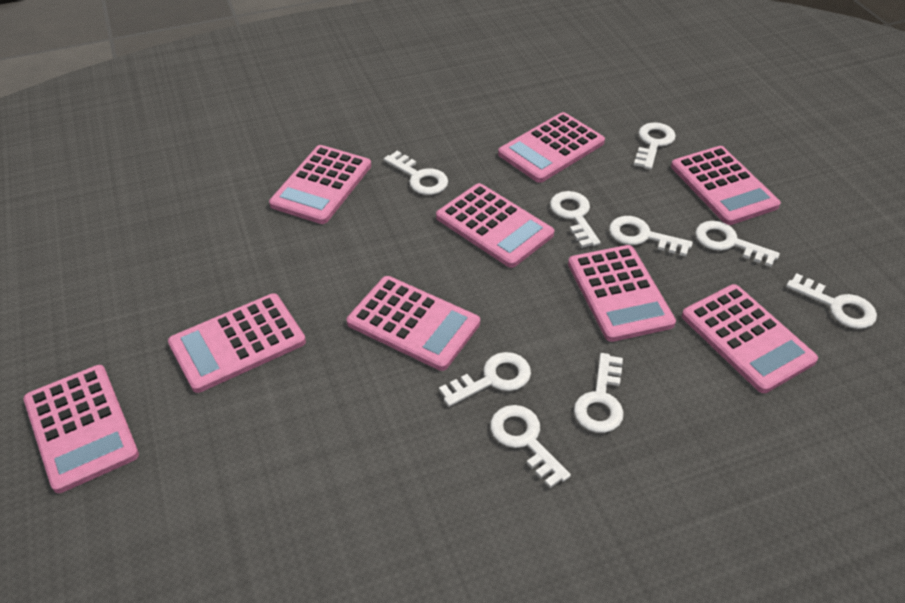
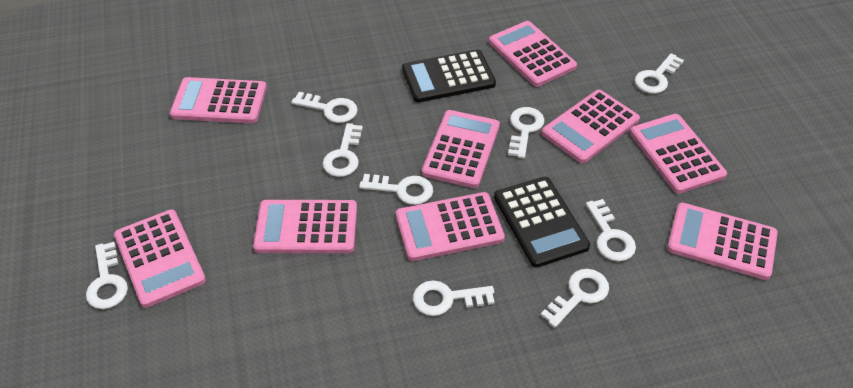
black calculator: none = 0 -> [402,49,496,102] [494,177,590,268] = 2

